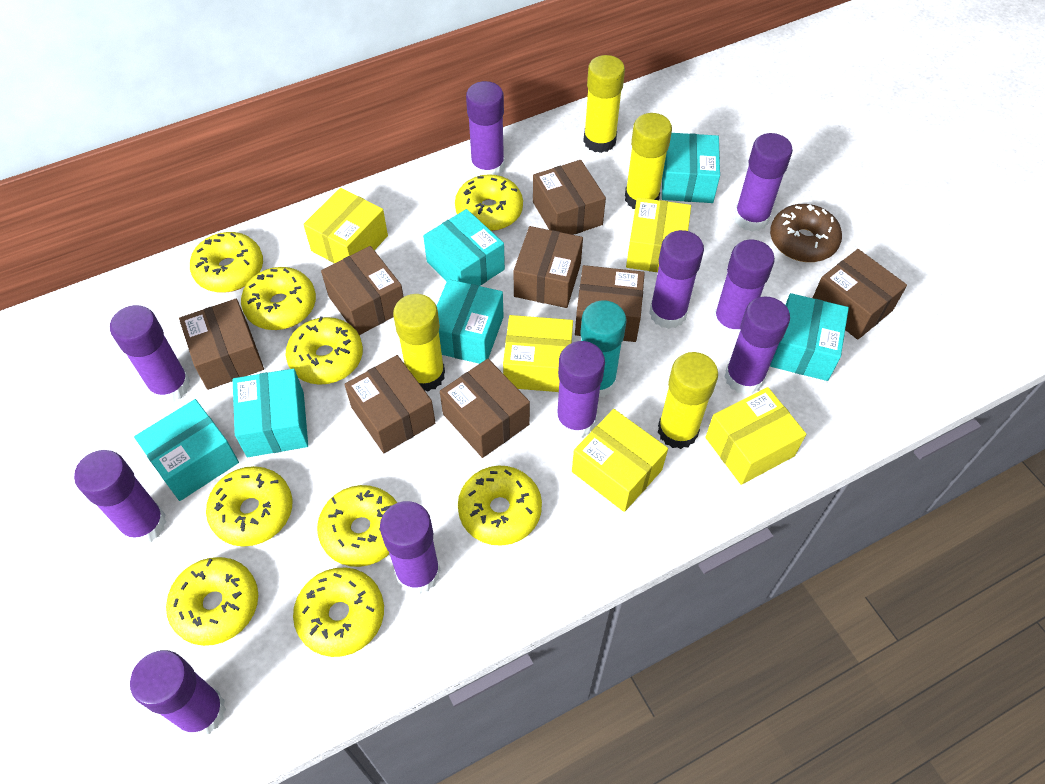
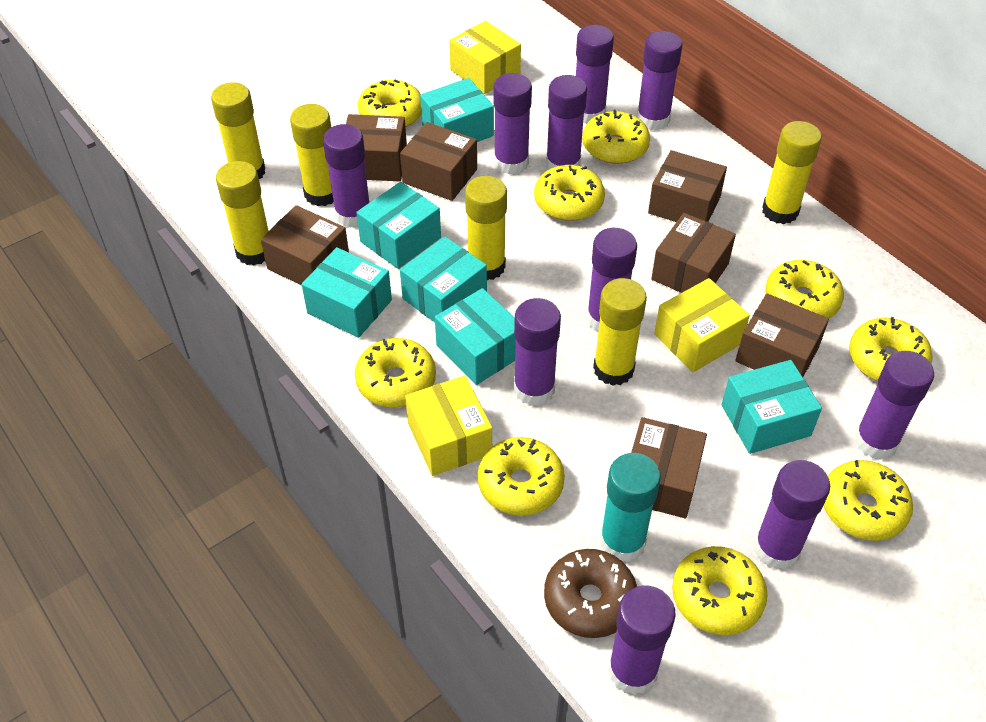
brown box: [179,299,264,390] [321,246,404,335] [344,355,435,453] [440,359,530,458] [514,226,583,308] [533,160,606,235] [575,265,645,342] [813,249,907,340] = 8 -> [261,205,349,285] [346,114,407,181] [400,122,477,201] [631,417,707,518] [648,150,727,222] [651,213,736,293] [735,293,829,377] = 7
yellow box: [303,188,388,264] [503,315,573,392] [572,409,668,512] [626,198,691,272] [705,387,806,485] = 5 -> [405,376,492,476] [449,21,521,94] [654,278,750,372] = 3
yellow glue stick: [393,294,445,391] [583,55,625,153] [625,113,672,209] [658,352,718,449] = 4 -> [211,82,265,179] [216,161,269,265] [290,104,334,206] [465,176,507,280] [593,278,647,386] [762,121,822,224] = 6

